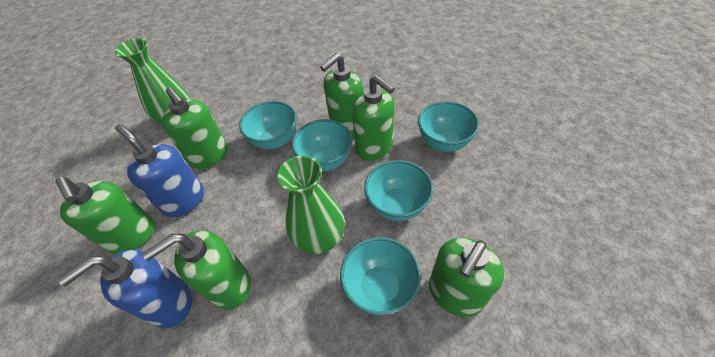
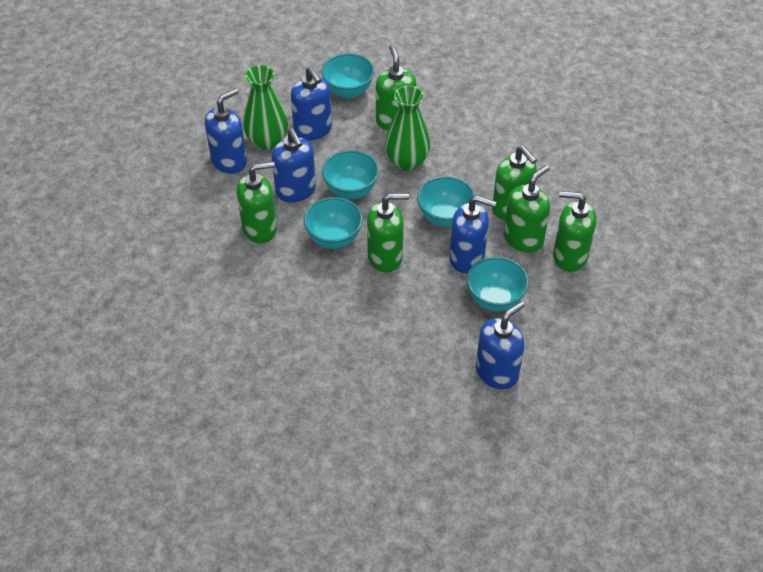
blue soap dispenser: [58,249,192,328] [115,124,204,217] = 2 -> [205,88,247,174] [272,129,316,202] [291,66,332,140] [449,195,496,273] [476,301,525,390] = 5

